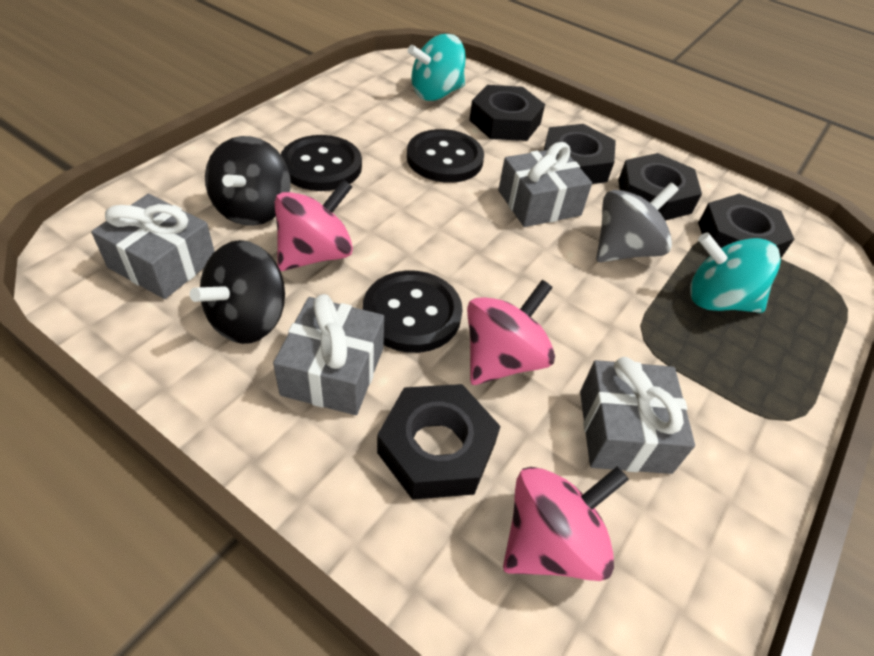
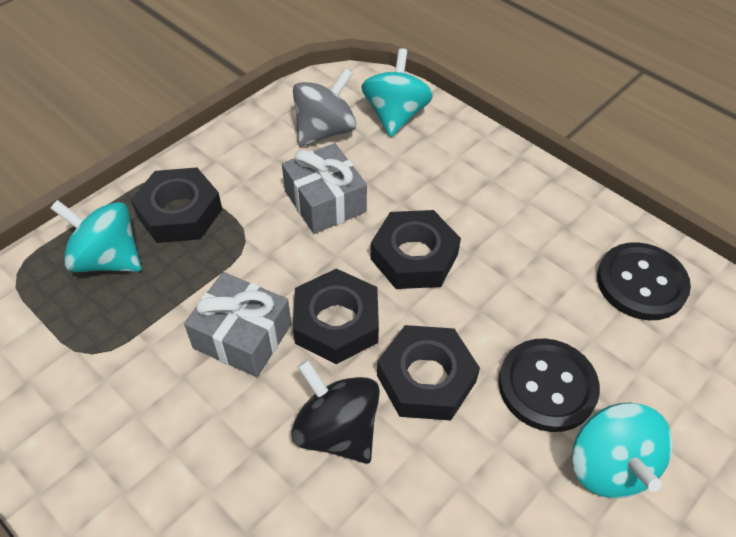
black button: [281,135,362,191] [363,270,463,353] [407,129,484,183] = 3 -> [499,338,600,432] [597,242,691,320] = 2
black nut: [377,384,501,500] [469,85,545,141] [544,124,616,184] [618,153,702,221] [698,194,794,259] = 5 -> [131,167,222,243] [293,268,379,364] [371,210,461,289] [377,325,480,420] = 4
black spinning top: [190,240,285,344] [205,136,291,226] = 2 -> [291,359,380,464] = 1
grey gift: [91,194,215,299] [273,294,384,415] [498,142,592,227] [580,357,695,474] = 4 -> [184,272,292,377] [282,143,367,234] = 2
pink spinning top: [275,179,353,271] [467,280,555,385] [503,466,629,581] = 3 -> none = 0
turquoise spinning top: [408,34,466,101] [690,232,781,313] = 2 -> [50,200,142,272] [361,48,433,137] [572,402,673,499] = 3

